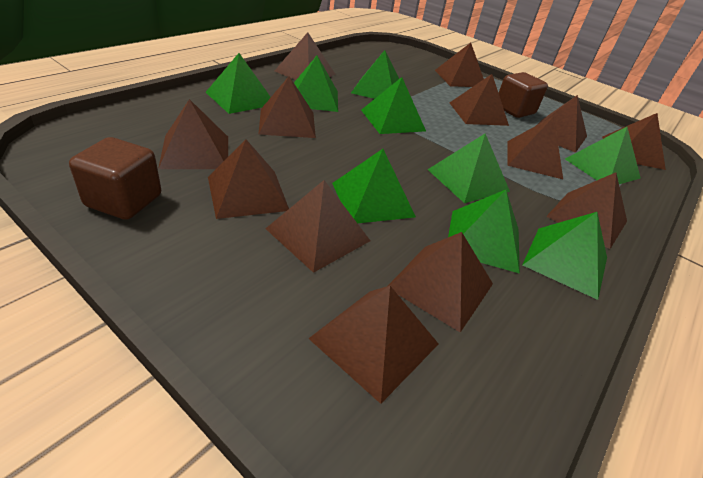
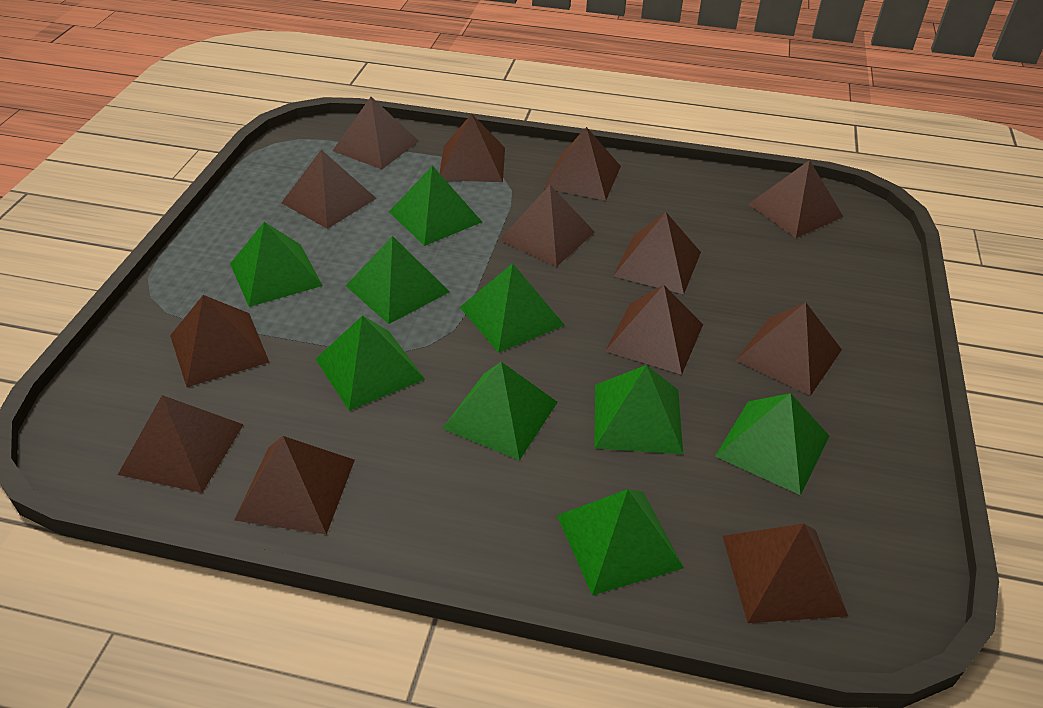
brown cube: [69,137,161,220] [499,72,548,118] = 2 -> none = 0

